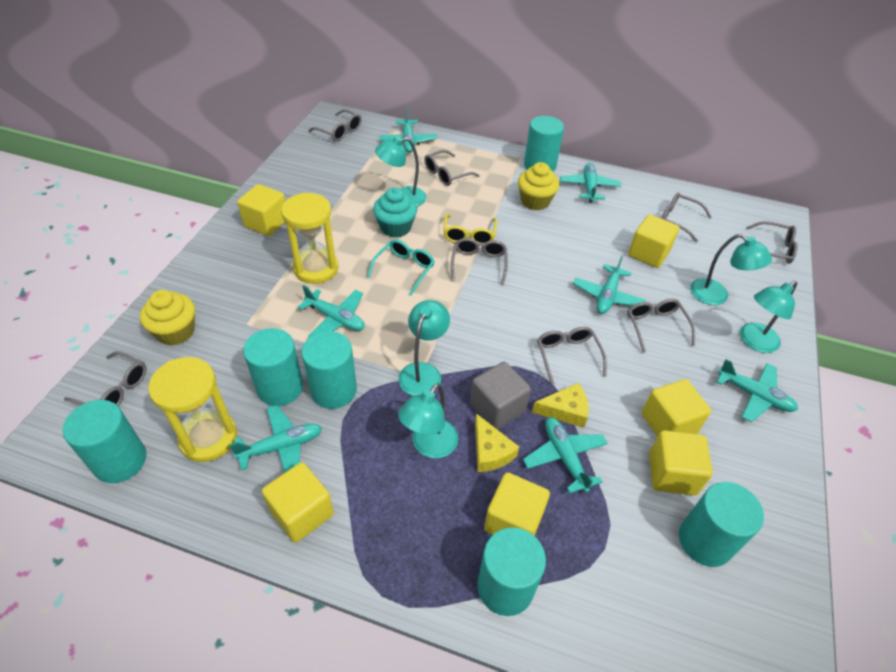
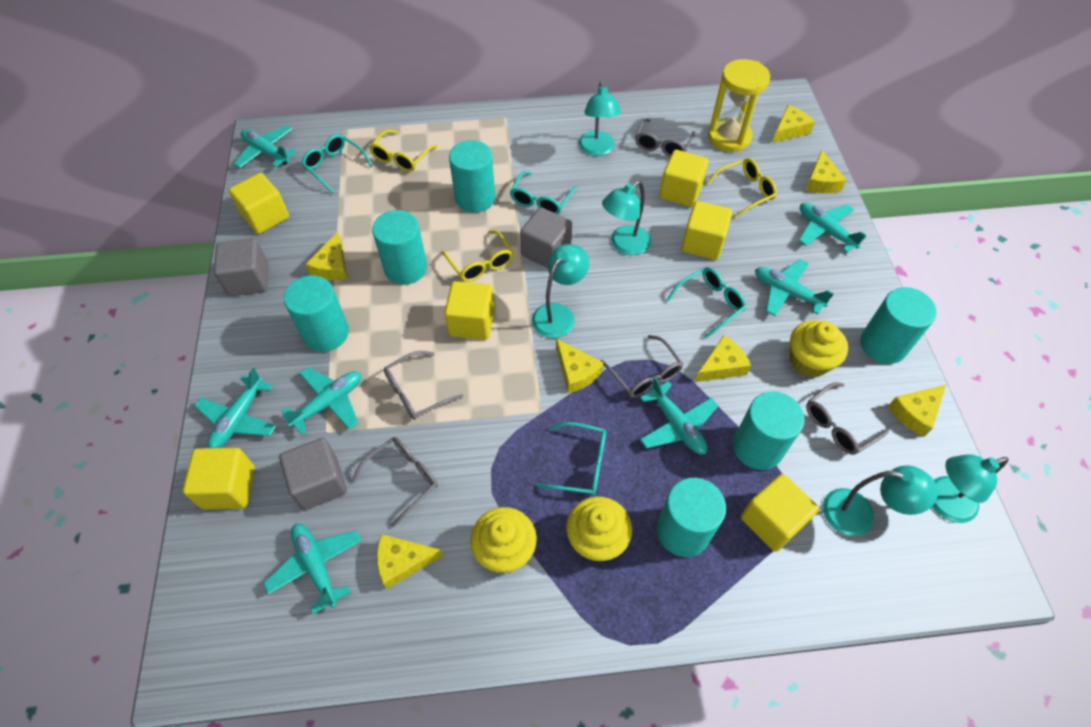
grey cube: [470,362,531,429] = 1 -> [214,238,268,296] [279,438,347,510] [520,207,572,268] = 3
grey glasses: [64,351,146,406] [308,109,361,141] [424,150,480,186] [451,238,508,286] [537,327,607,385] [627,299,695,353] [661,192,712,242] [746,221,798,264] = 8 -> [352,437,438,527] [384,351,463,420] [600,335,683,398] [635,118,696,157] [806,382,890,455] = 5
turquoise cupcake: [373,187,417,238] = 1 -> none = 0
turquoise glasses: [367,239,435,296] = 1 -> [302,134,373,193] [510,171,577,214] [536,422,606,495] [667,267,746,339] = 4
yellow cheese: [475,413,519,472] [532,383,589,428] = 2 -> [306,232,348,280] [377,534,443,589] [556,339,603,393] [695,335,751,382] [772,105,815,143] [805,150,846,193] [888,385,946,437] = 7
yellow cupcake: [140,290,195,345] [518,162,559,210] = 2 -> [470,507,537,573] [566,497,632,562] [790,320,848,378] = 3
yellow glasses: [443,213,497,243] = 1 -> [369,129,438,172] [442,230,513,282] [707,158,777,217] = 3
yellow hourglass: [148,357,237,462] [281,193,339,284] = 2 -> [708,59,770,152] = 1

